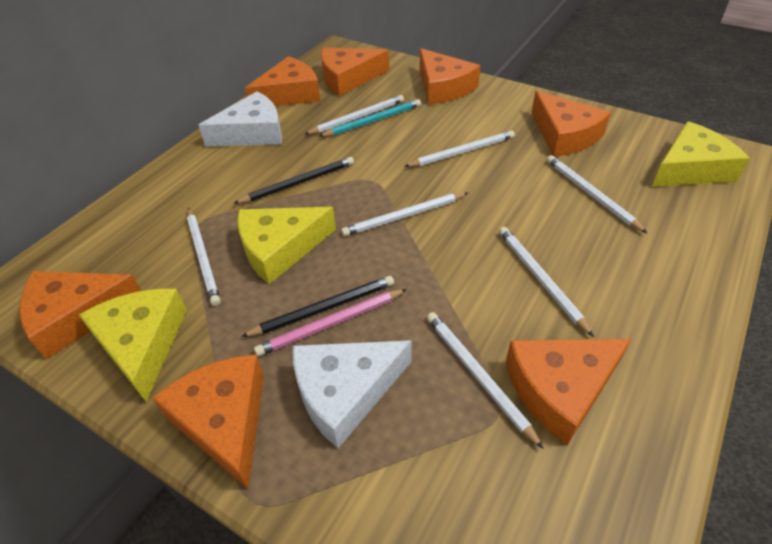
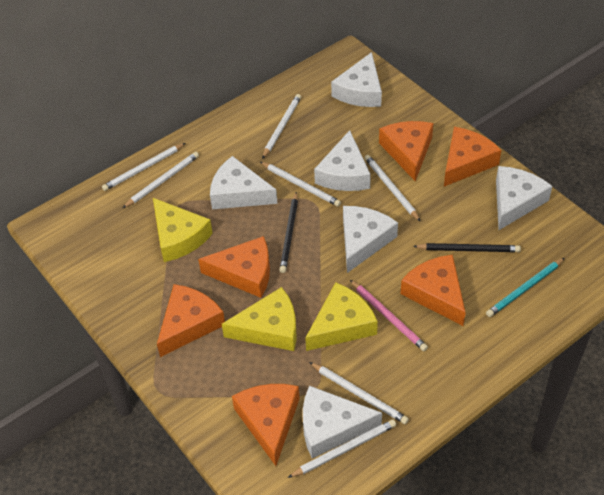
orange cheese: [19,271,141,359] [152,355,264,489] [245,56,320,106] [321,48,389,96] [420,48,480,104] [506,339,631,445] [531,91,611,157] = 7 -> [157,284,225,357] [198,236,270,298] [232,384,300,466] [379,121,434,181] [400,255,466,326] [444,127,501,187] = 6
white cheese: [199,91,282,147] [293,340,411,448] = 2 -> [210,156,278,209] [303,386,382,459] [314,130,371,191] [331,52,382,107] [343,206,398,273] [496,166,552,230] = 6

